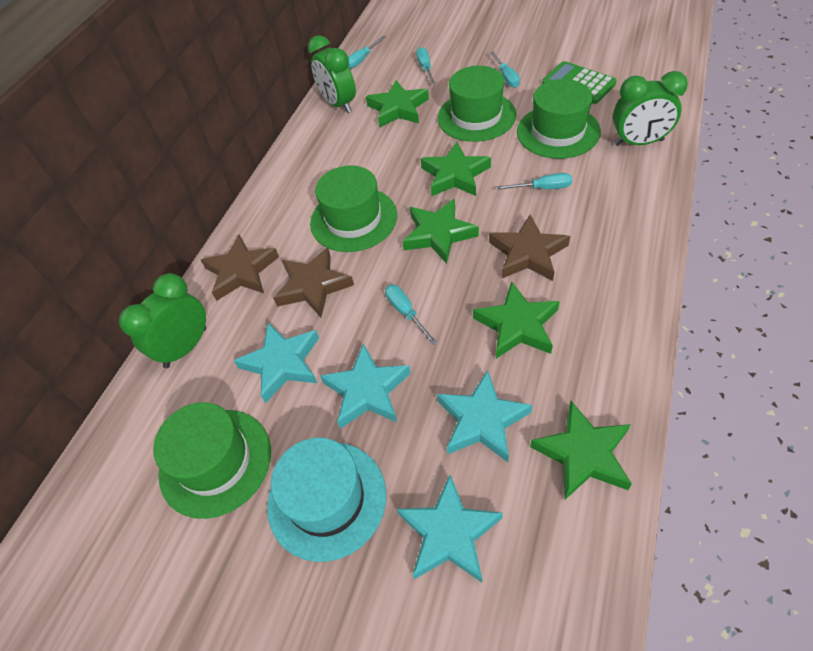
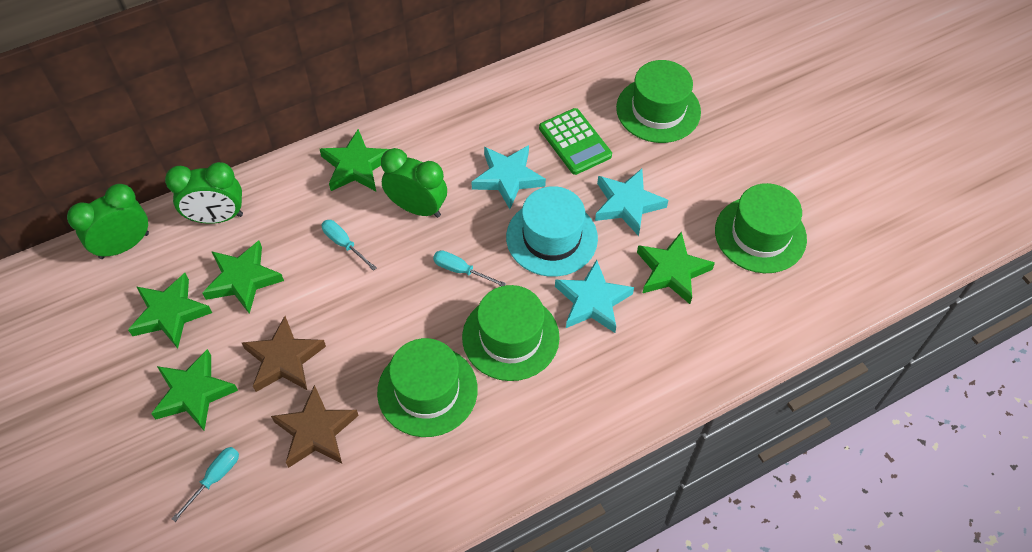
brown star: [201,235,279,301] [273,247,354,317] [489,215,570,281] = 3 -> [242,316,326,392] [271,385,359,468] = 2
turquoise screwdriver: [348,36,386,69] [385,285,437,345] [416,47,435,84] [490,51,520,88] [497,173,572,190] = 5 -> [172,447,239,522] [321,220,377,271] [433,250,506,286] = 3
turquoise star: [234,323,319,403] [320,343,411,429] [397,475,503,583] [437,370,533,462] = 4 -> [471,145,546,209] [555,260,634,333] [595,169,668,236] = 3

